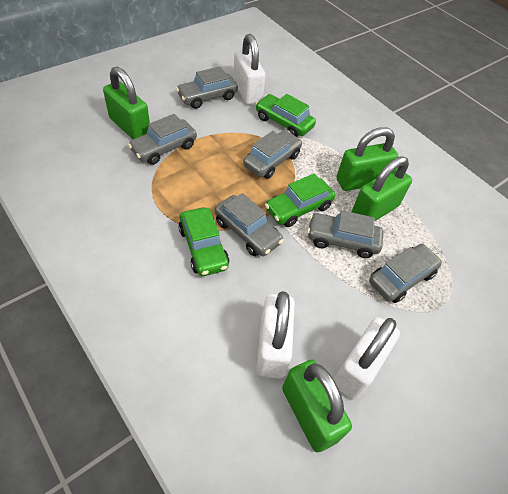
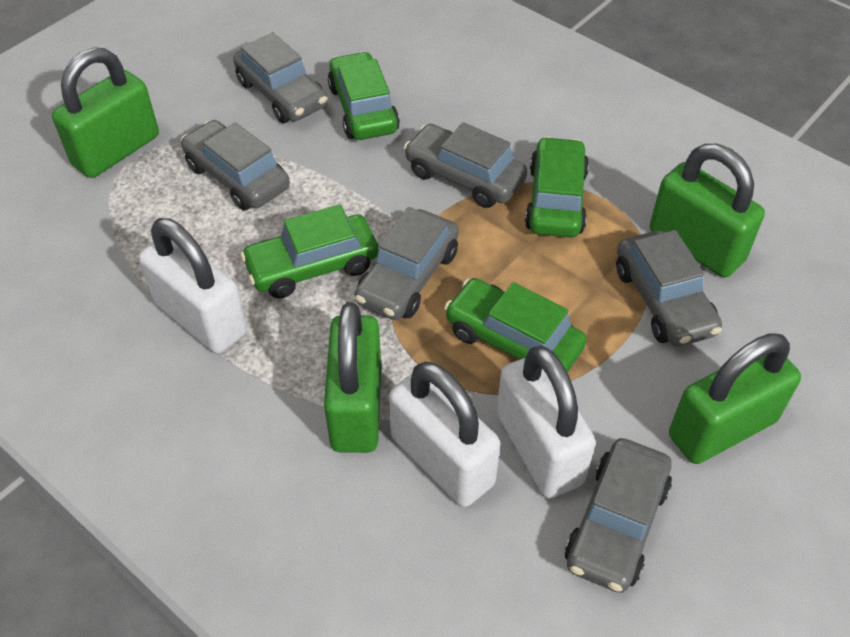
green car: [178,207,229,276] [255,94,316,137] [265,173,335,227] = 3 -> [240,204,378,299] [328,51,400,140] [444,278,587,373] [525,136,589,238] = 4

